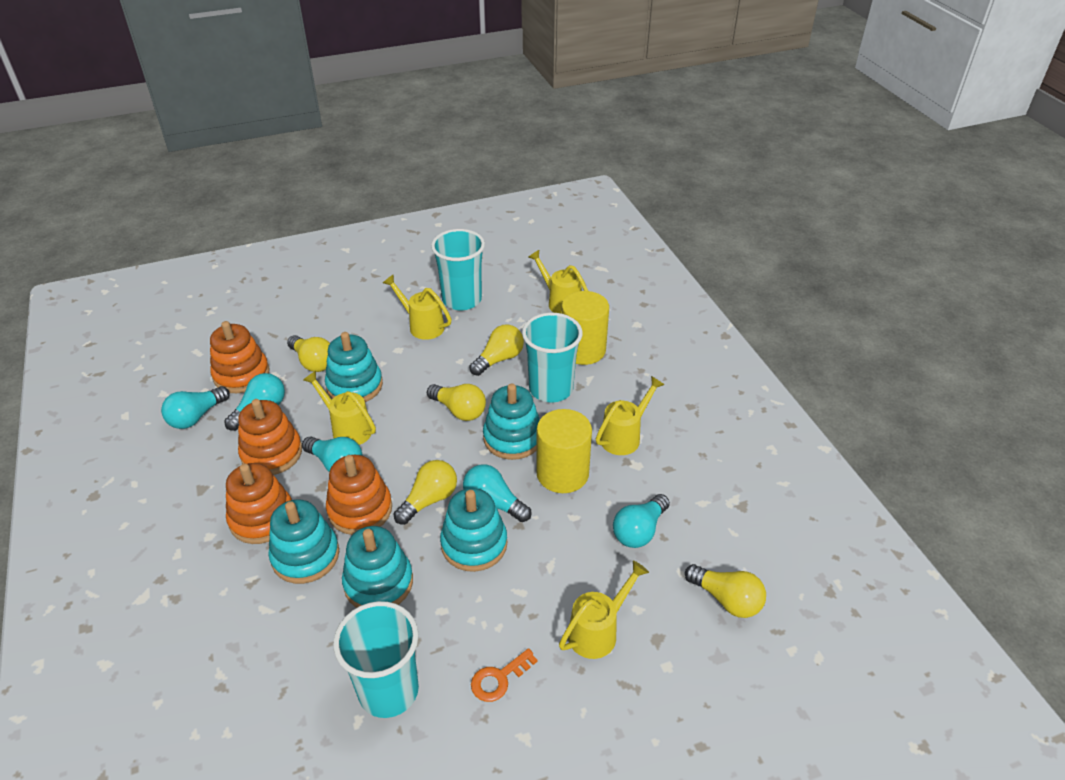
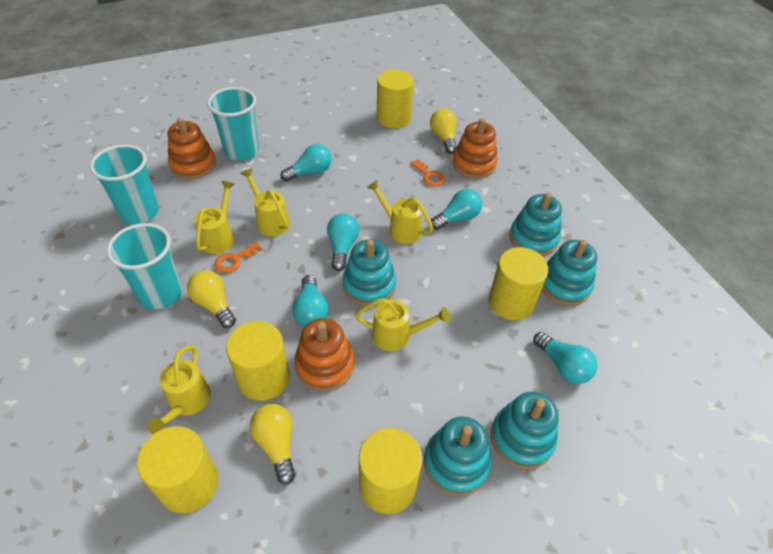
orange key: [471,648,538,702] = 1 -> [214,242,262,273] [410,159,445,186] = 2
orange stacking toy: [210,321,269,393] [226,463,292,544] [238,399,302,475] [326,455,392,535] = 4 -> [167,117,216,179] [295,318,355,391] [453,118,498,179] = 3
yellow cylinder: [536,409,592,493] [561,291,609,365] = 2 -> [137,426,218,513] [226,321,290,401] [359,428,422,514] [377,69,414,128] [489,247,548,320] = 5
yellow light bulb: [287,335,330,372] [394,460,457,525] [427,384,486,421] [469,324,524,376] [685,564,766,618] = 5 -> [187,270,236,328] [250,404,296,485] [430,109,457,154] = 3

